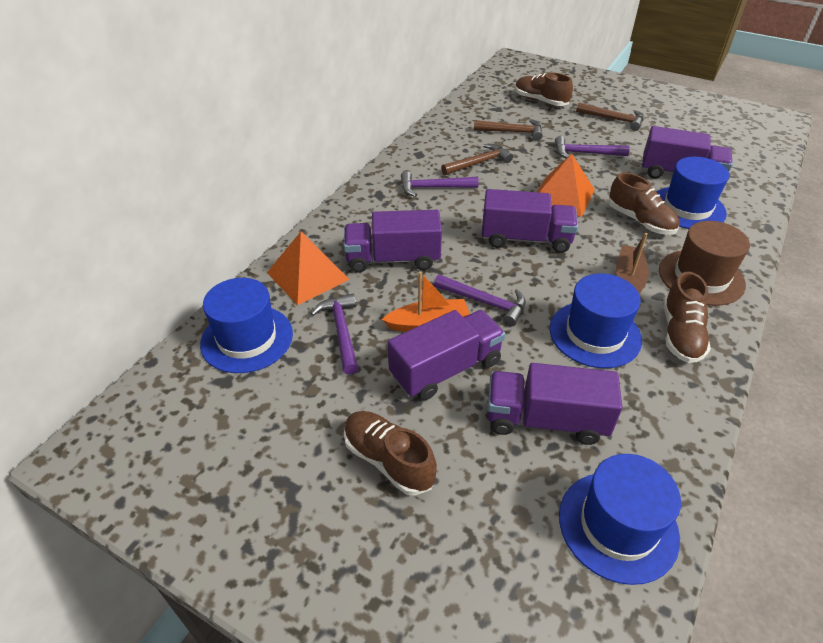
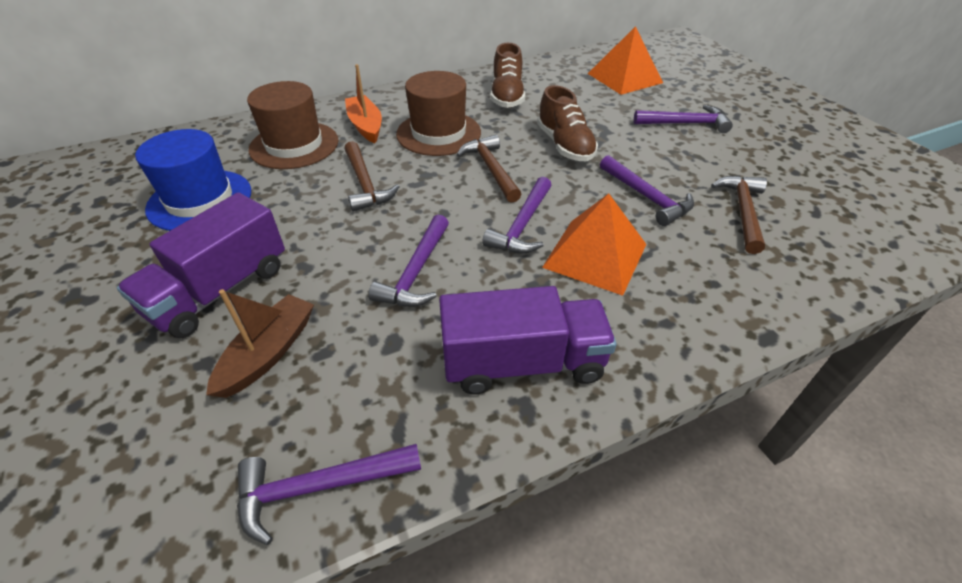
blue hat: [200,278,293,373] [550,273,642,368] [559,454,681,585] [657,157,729,229] = 4 -> [135,129,251,231] = 1
brown hat: [659,221,750,306] = 1 -> [247,81,339,169] [396,71,481,156] = 2
brown shoe: [344,411,437,496] [515,72,573,106] [608,173,680,235] [663,272,711,363] = 4 -> [491,43,525,108] [537,85,598,161] = 2
purple hammer: [311,294,359,375] [401,171,479,197] [434,274,526,326] [555,136,630,158] = 4 -> [237,444,421,545] [368,215,449,307] [482,177,552,253] [600,155,694,226] [634,105,733,133] = 5
purple truck: [344,210,442,273] [388,310,505,400] [482,189,578,253] [487,363,623,445] [642,126,733,179] = 5 -> [117,192,285,338] [439,286,617,394] = 2

